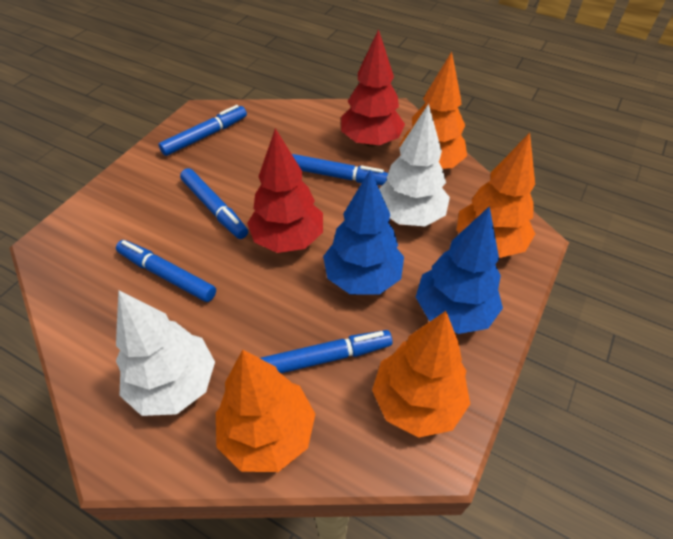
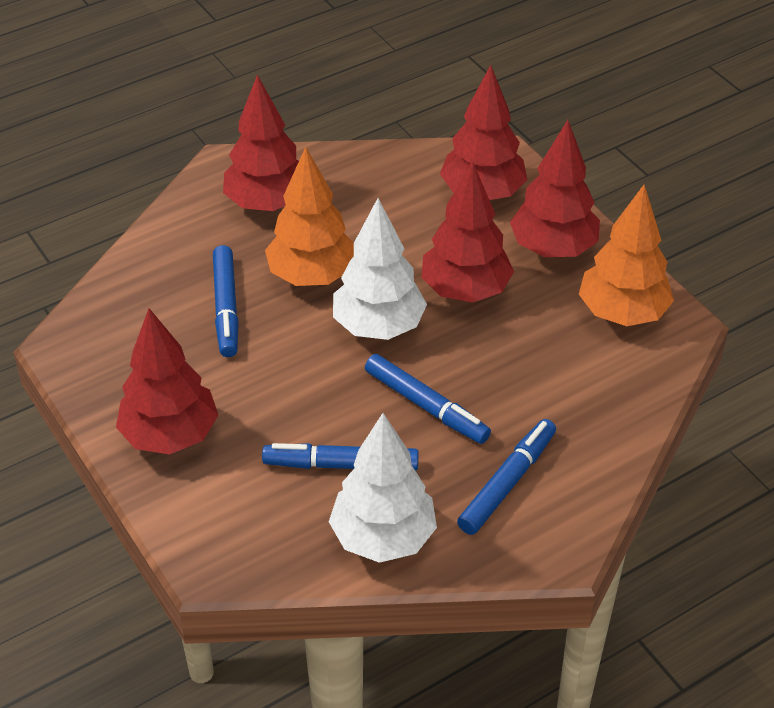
blue marker: [116,240,216,302] [159,105,247,156] [180,168,248,239] [260,330,393,373] [292,154,388,185] = 5 -> [213,245,239,357] [262,443,419,471] [365,354,491,444] [457,419,556,535] = 4
blue tree: [323,170,404,295] [416,206,503,334] = 2 -> none = 0
orange tree: [216,350,315,472] [372,311,470,438] [399,52,467,169] [457,133,535,258] = 4 -> [265,147,354,286] [579,185,674,326] = 2
red tree: [247,128,323,253] [341,29,405,147] = 2 -> [116,308,218,454] [223,75,299,211] [421,161,514,303] [440,65,528,200] [510,120,600,257] = 5

